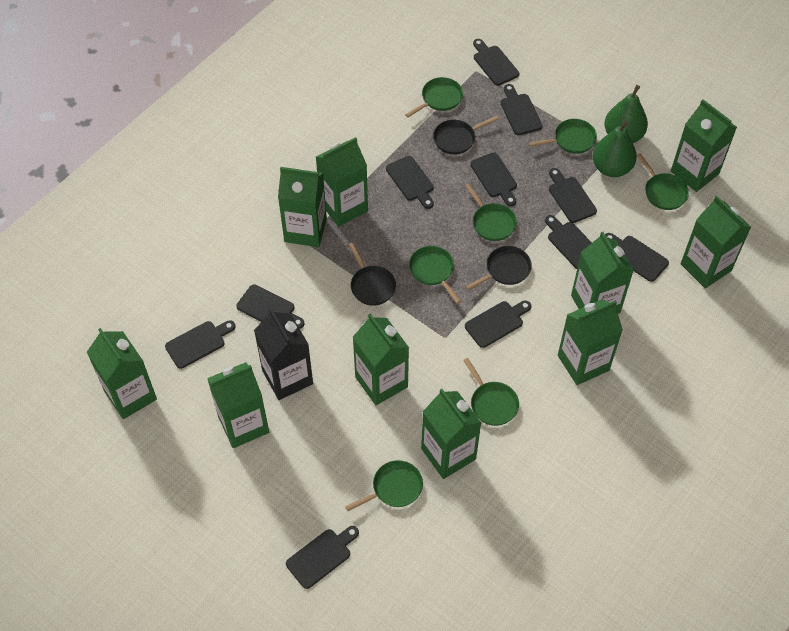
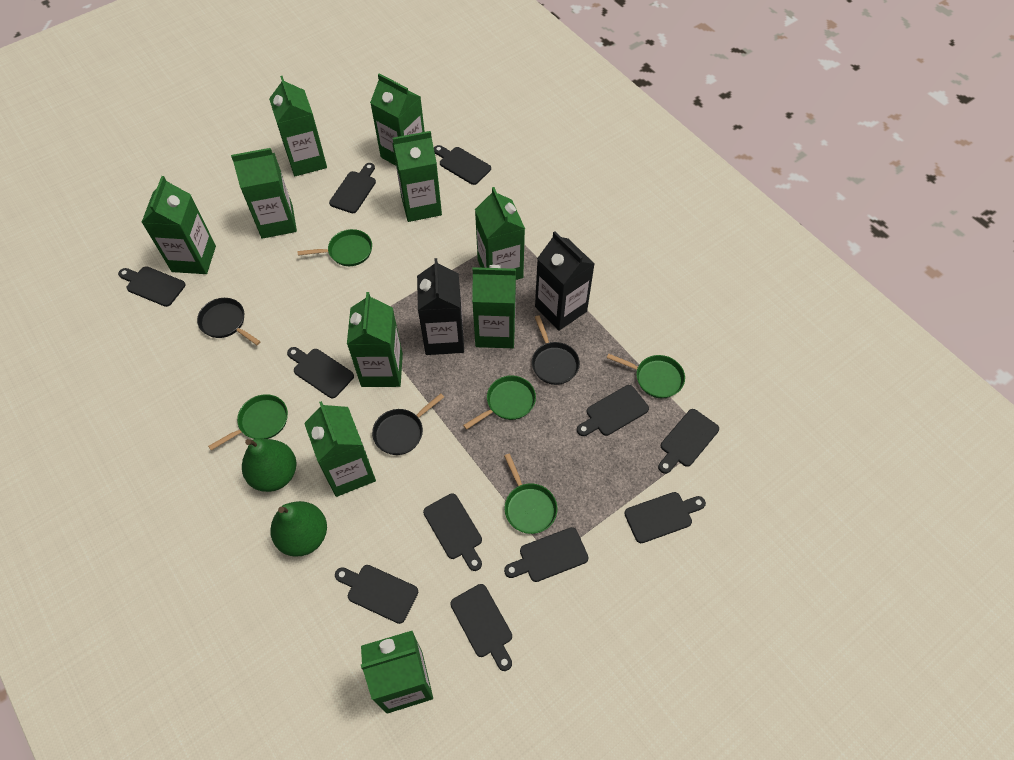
black carton: [254,308,313,400] = 1 -> [417,258,464,355] [535,231,595,331] = 2
green pan: [345,460,423,511] [405,77,463,117] [409,246,461,303] [463,358,519,426] [465,183,517,241] [529,119,597,154] [637,153,689,210] = 7 -> [208,394,288,450] [297,229,372,266] [463,375,536,430] [504,454,557,534] [607,353,685,398] = 5

